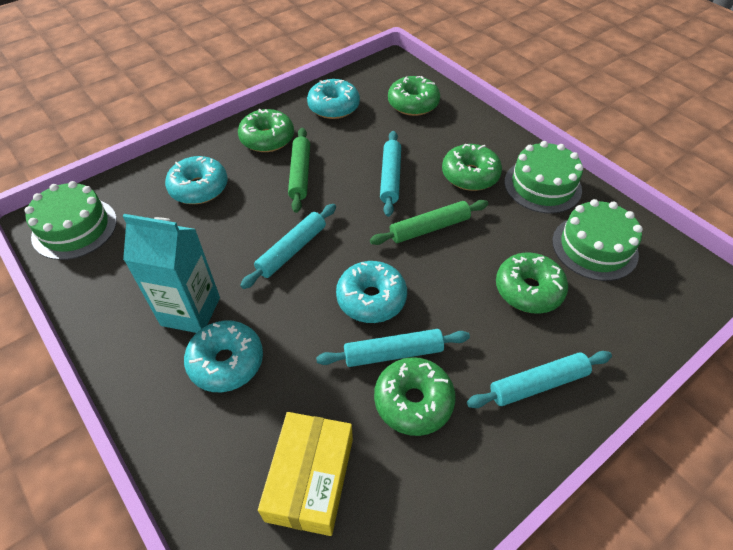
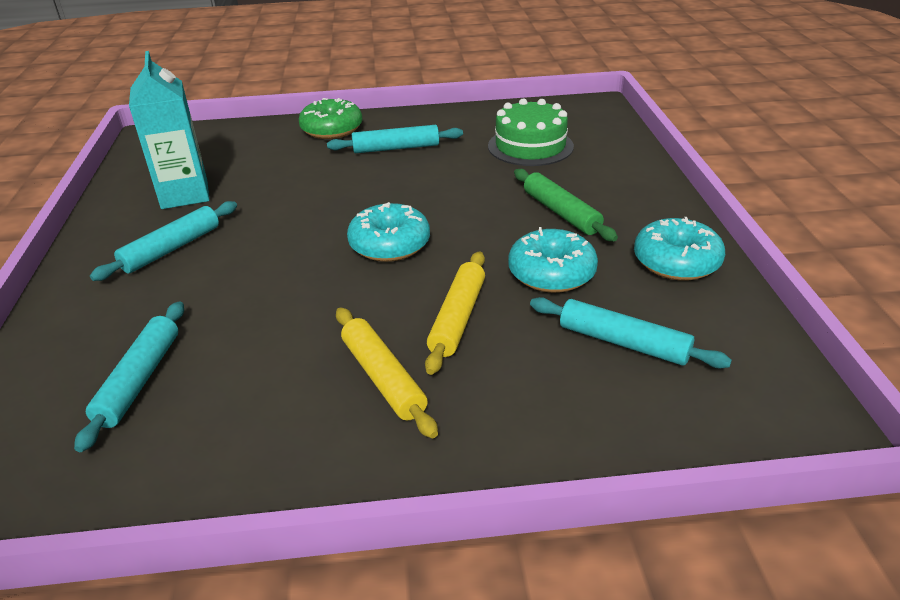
green cake: [25,181,117,260] [504,141,583,214] [552,199,643,281] = 3 -> [488,98,574,166] = 1
green donut: [238,109,294,152] [374,357,456,436] [388,76,440,116] [442,144,502,191] [496,252,568,314] = 5 -> [299,98,363,139] = 1
green rolling pin: [288,128,310,213] [370,200,488,245] = 2 -> [514,169,618,241] = 1
turquoise donut: [165,156,228,204] [184,320,263,392] [307,79,360,119] [336,261,407,323] = 4 -> [347,202,430,262] [508,227,598,293] [634,217,725,281] = 3
yellow box: [258,412,353,536] = 1 -> none = 0
yellow rolling pin: none = 0 -> [336,307,438,438] [425,251,485,375] = 2

